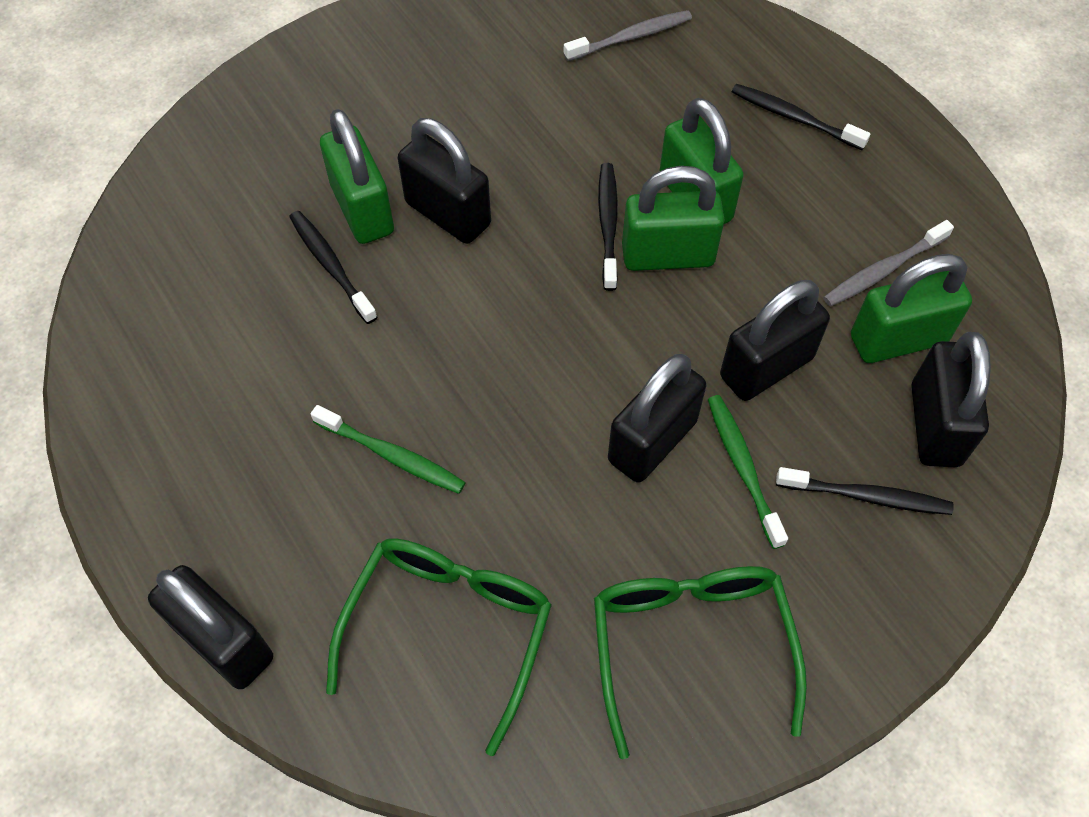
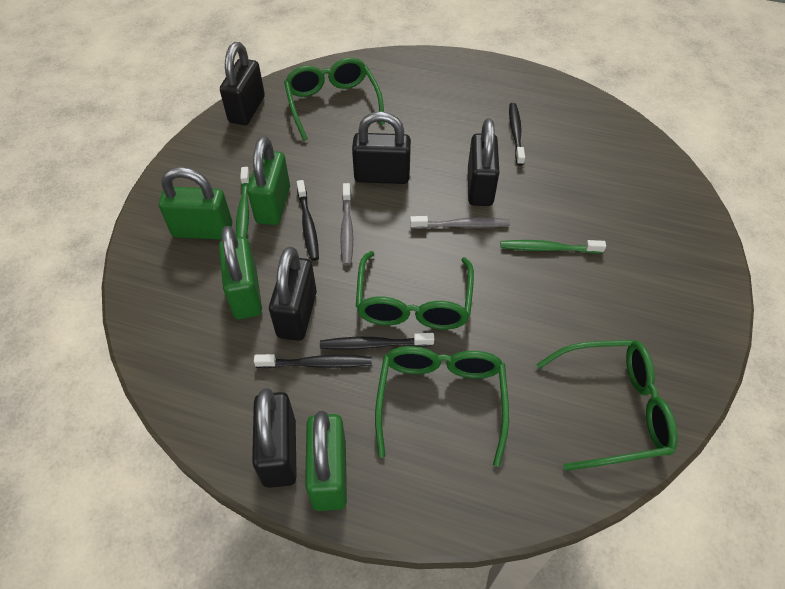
green glasses: [326,538,552,756] [594,566,807,759] = 2 -> [284,58,385,141] [356,251,474,330] [375,346,509,467] [536,340,678,471] = 4

